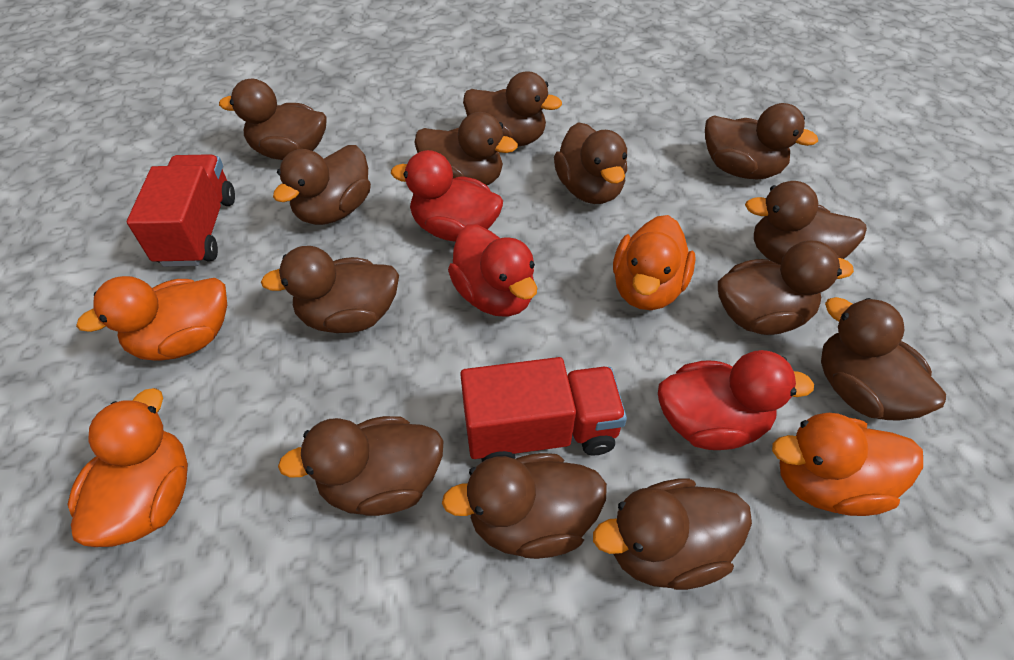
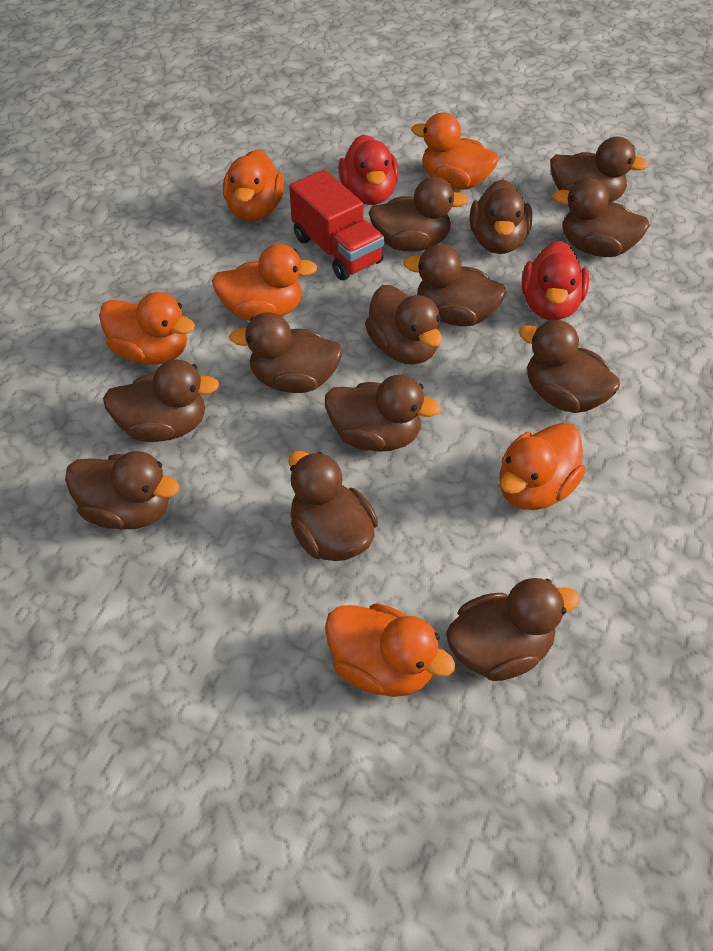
orange duck: [67,388,188,547] [76,276,227,361] [613,215,696,310] [772,413,923,516] = 4 -> [99,292,195,365] [212,244,318,321] [223,149,284,222] [325,603,455,697] [411,112,499,190] [499,423,586,510] = 6
red duck: [391,150,503,242] [448,225,537,317] [658,350,814,450] = 3 -> [338,134,399,205] [522,240,589,320] = 2
red truck: [127,154,235,267] [460,357,627,462] = 2 -> [289,170,384,280] = 1

